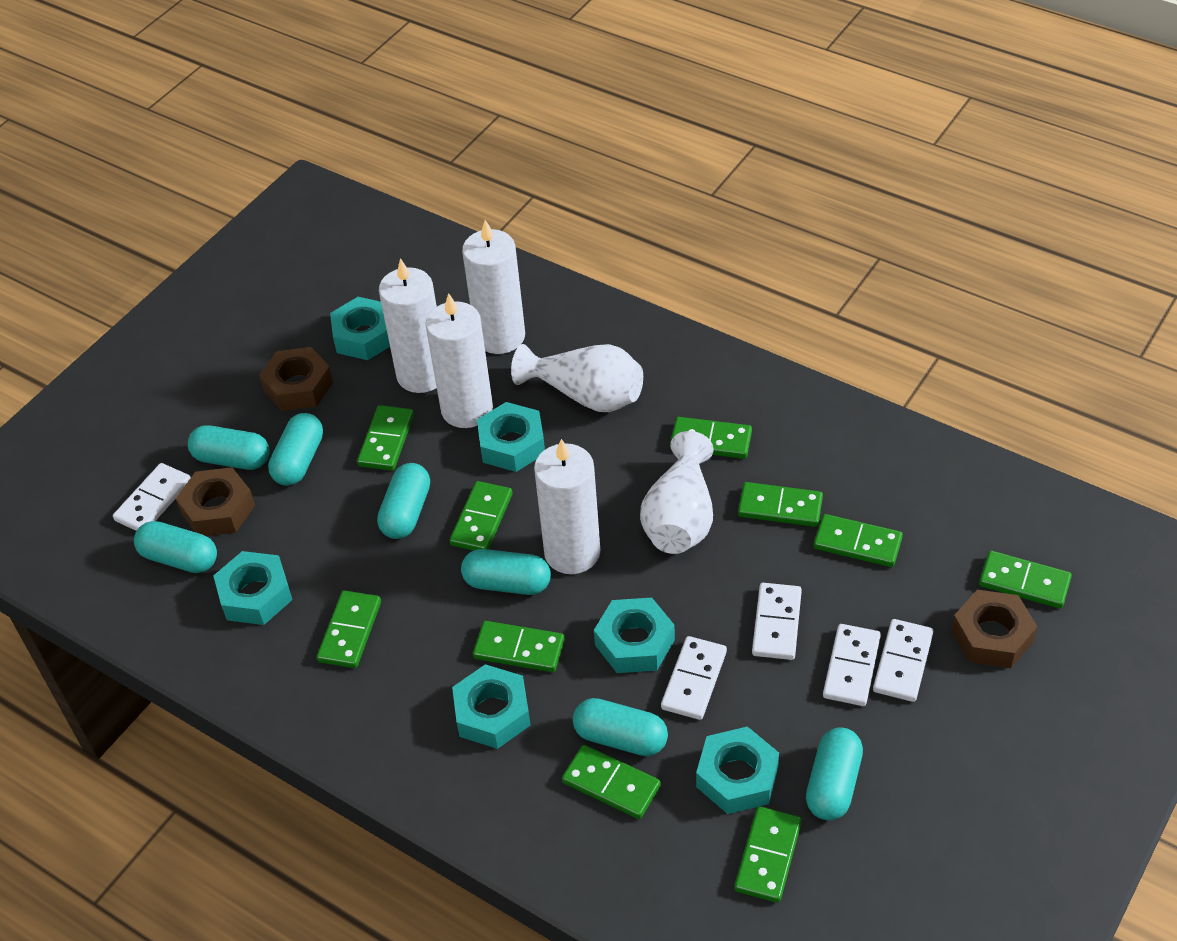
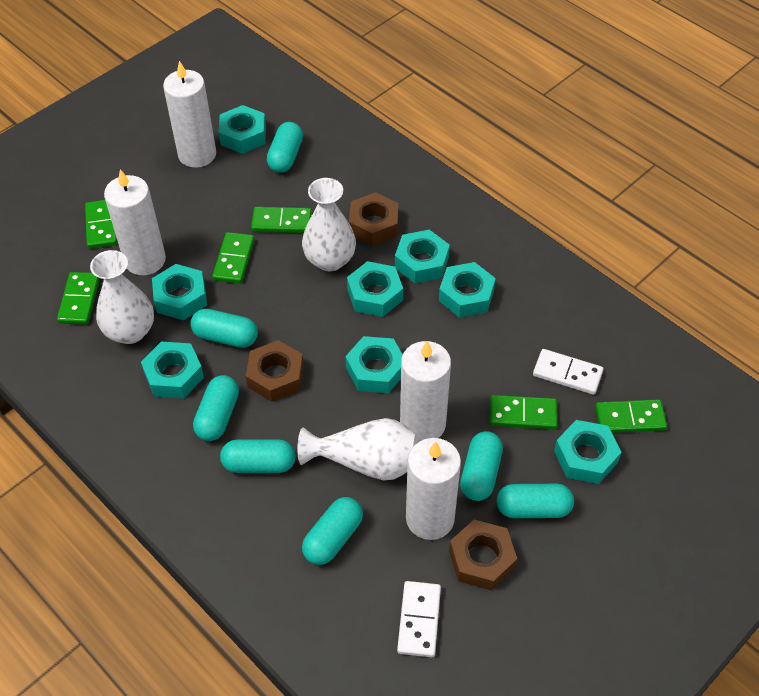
green domino: [317,590,381,668] [357,405,414,471] [449,481,513,551] [473,621,565,672] [562,745,661,819] [670,417,752,459] [734,806,801,903] [738,482,823,527] [814,514,903,567] [979,551,1072,609] = 10 -> [57,272,100,324] [85,200,117,249] [212,232,254,284] [251,207,312,233] [490,395,557,429] [595,400,667,433] = 6
turquoise nut: [213,551,292,625] [330,297,390,360] [452,664,531,749] [477,402,545,472] [594,598,675,673] [696,726,779,814] = 6 -> [141,342,204,398] [152,264,207,320] [218,105,266,154] [345,336,403,393] [347,261,403,317] [395,230,450,283] [439,262,496,318] [554,420,622,484] = 8
white domino: [113,463,190,531] [661,636,727,720] [752,583,802,660] [823,624,881,706] [873,619,933,702] = 5 -> [397,581,441,657] [533,349,603,395] = 2
white vase: [511,344,643,412] [640,431,714,554] = 2 -> [90,250,154,344] [297,418,418,480] [302,178,356,271] = 3

